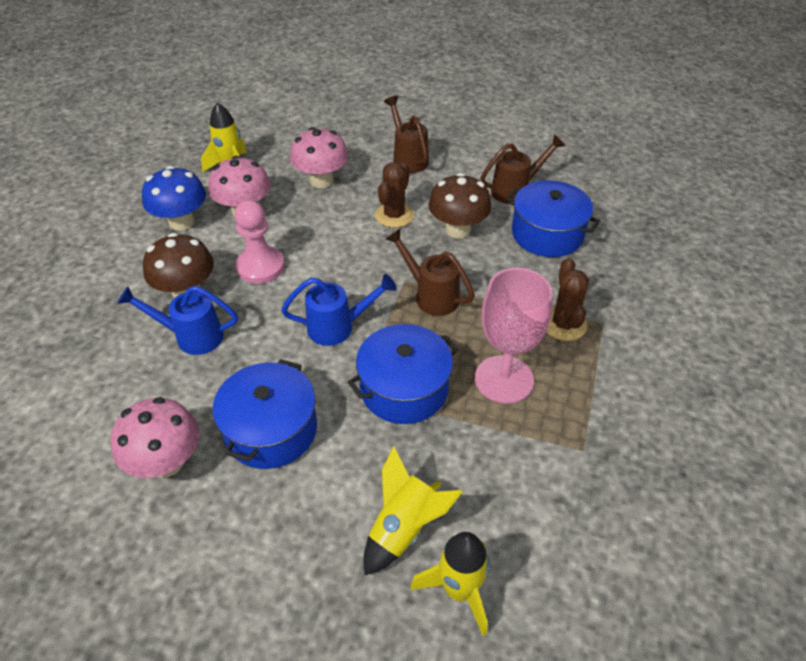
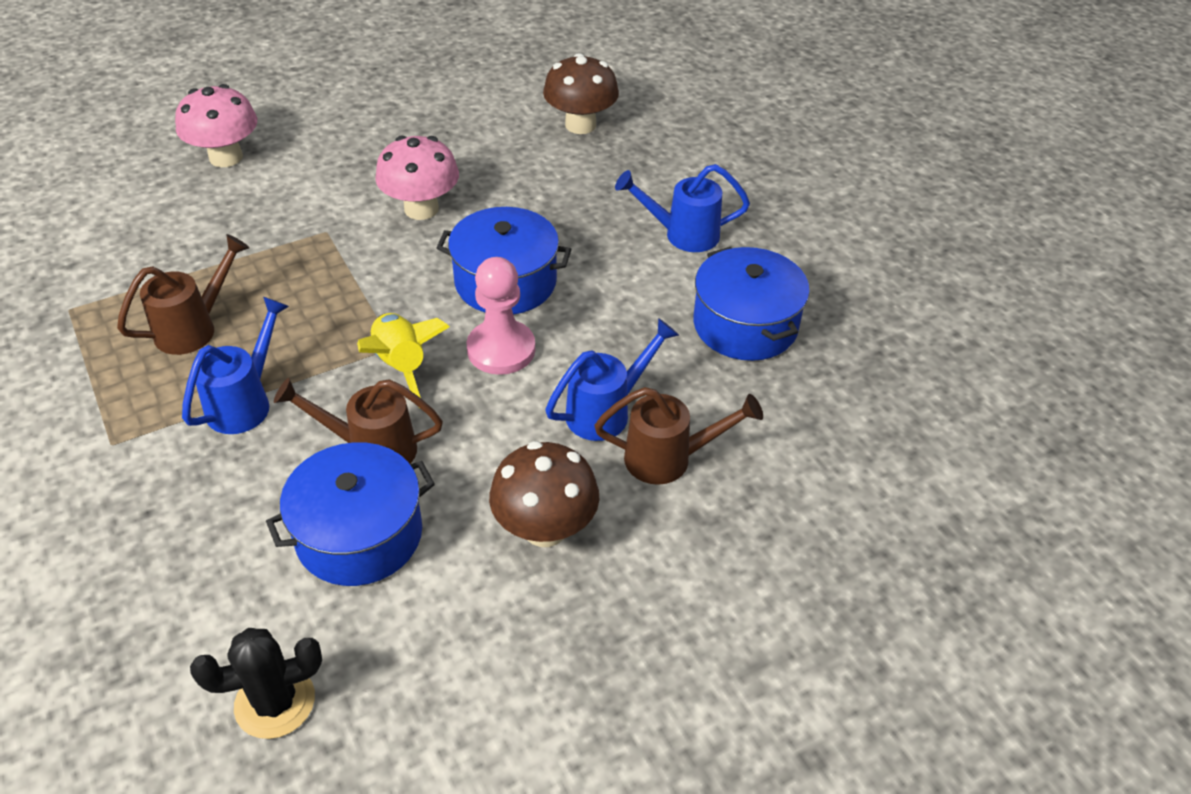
black cactus: none = 0 -> [190,628,322,739] = 1
blue mushroom: [142,166,206,231] = 1 -> none = 0
blue watering can: [117,286,238,355] [281,274,397,346] = 2 -> [182,297,289,434] [545,318,679,441] [615,164,750,252] = 3
brown cactus: [375,162,414,228] [546,258,589,341] = 2 -> none = 0
pink goblet: [475,268,553,404] = 1 -> none = 0
pink mushroom: [111,397,199,478] [208,156,271,216] [290,127,349,188] = 3 -> [175,84,257,167] [375,135,459,220] = 2
yellow rocket: [201,102,247,172] [363,446,462,575] [411,532,490,636] = 3 -> [357,313,450,398] = 1

